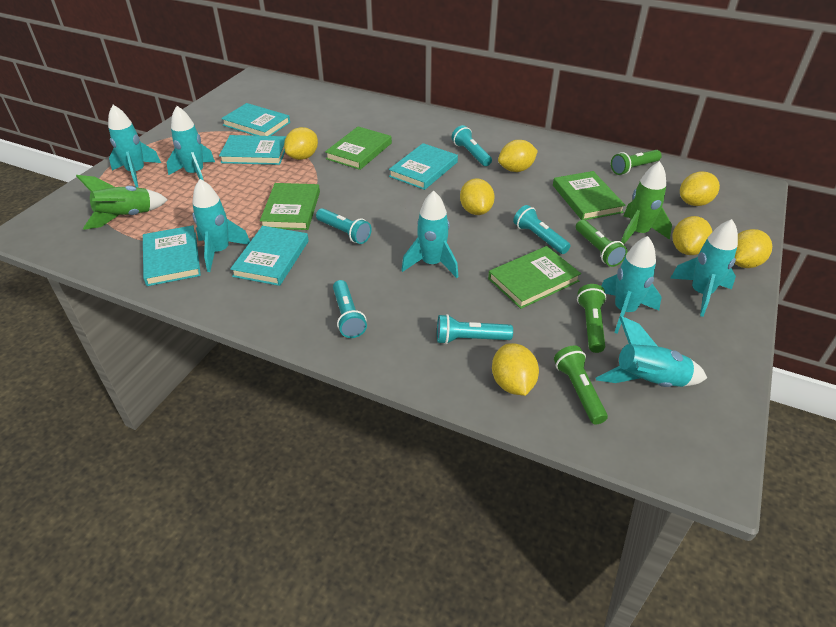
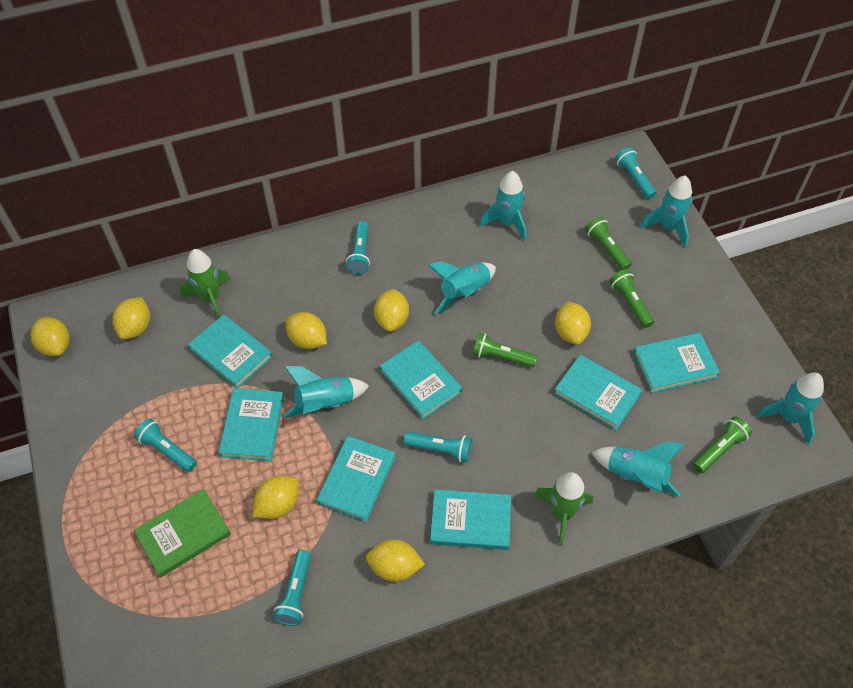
green book: [260,183,320,230] [325,127,392,170] [488,246,581,309] [553,171,625,220] = 4 -> [134,489,231,577] = 1
turquoise book: [143,225,201,286] [219,135,286,165] [221,103,290,136] [230,226,309,286] [389,143,458,190] = 5 -> [188,314,273,388] [219,388,284,461] [317,436,395,522] [380,340,462,419] [430,489,511,550] [554,354,642,430] [634,333,720,393] = 7
turquoise rocket: [108,105,161,187] [166,106,215,181] [192,179,250,272] [401,191,458,278] [596,316,707,387] [601,236,662,334] [670,219,738,317] = 7 -> [283,366,369,418] [428,261,496,315] [479,171,526,241] [592,441,685,497] [640,175,692,247] [757,373,824,444] = 6

